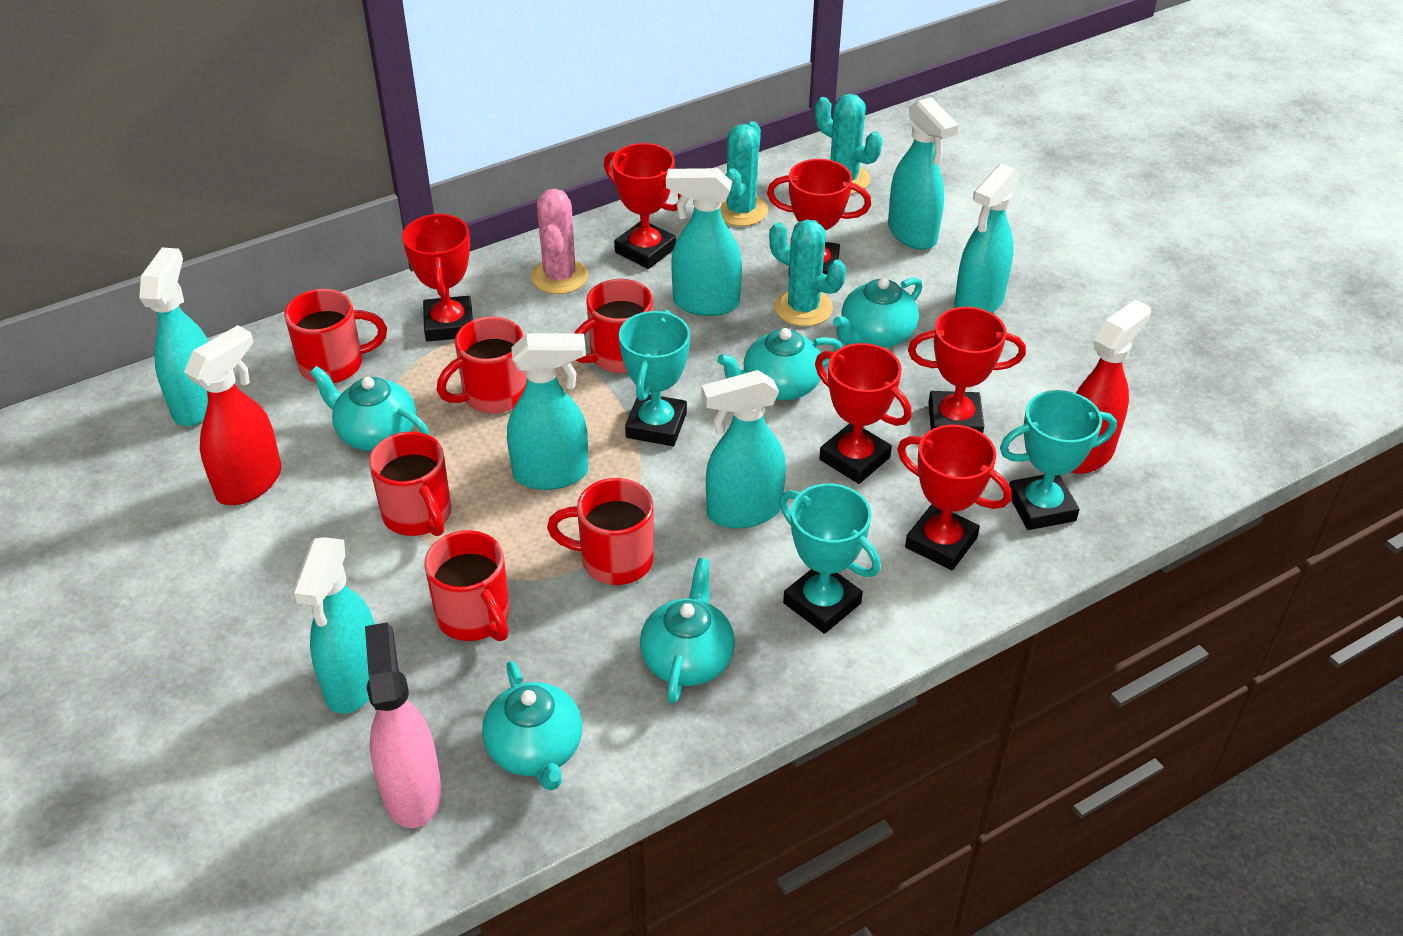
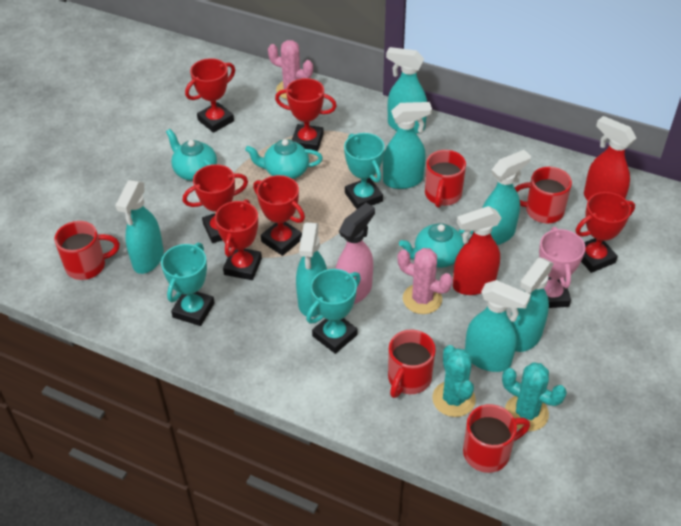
pink cactus: [531,189,588,294] = 1 -> [268,40,313,99] [398,248,453,314] = 2
pink trophy: none = 0 -> [539,227,586,308] = 1
red mug: [284,289,387,383] [369,432,451,536] [424,530,510,641] [437,316,527,413] [547,478,654,585] [574,279,653,373] = 6 -> [54,221,120,280] [388,330,436,398] [425,150,466,208] [463,404,530,473] [515,167,572,223] = 5
turquoise cactus: [720,121,768,226] [769,219,846,326] [815,94,882,194] = 3 -> [432,345,476,417] [502,362,567,431] = 2
turquoise teapot: [310,366,429,451] [482,661,582,790] [640,558,735,704] [717,328,842,400] [833,277,922,348] = 5 -> [166,129,217,181] [245,139,323,179] [399,223,474,268] = 3

